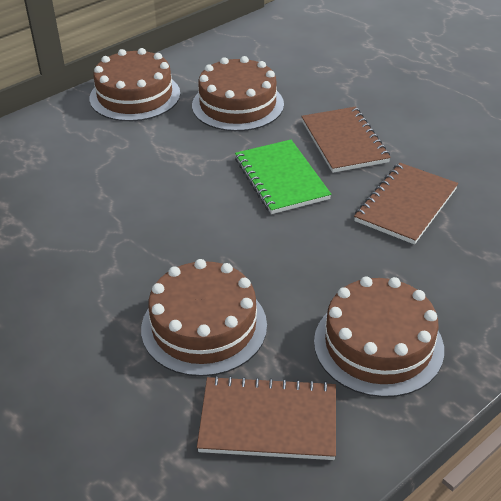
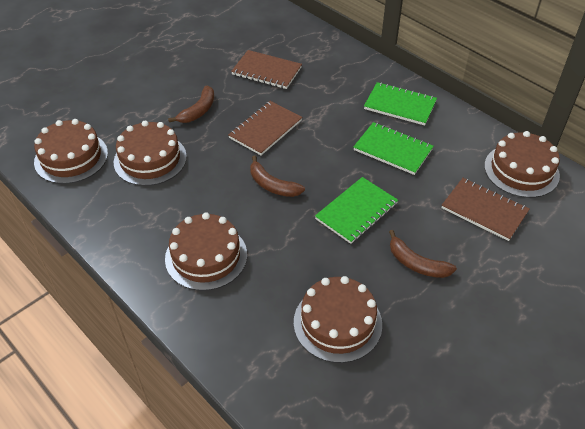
brown banana: none = 0 -> [168,86,214,123] [250,156,305,197] [389,230,457,278] = 3
brown cake: [90,48,180,121] [141,259,267,377] [192,56,284,131] [314,276,444,397] = 4 -> [34,119,108,184] [114,121,187,186] [165,212,247,291] [294,276,382,363] [484,131,560,198] = 5
green notebook: [235,140,331,214] = 1 -> [315,177,398,244] [353,122,434,175] [364,82,437,126] = 3

